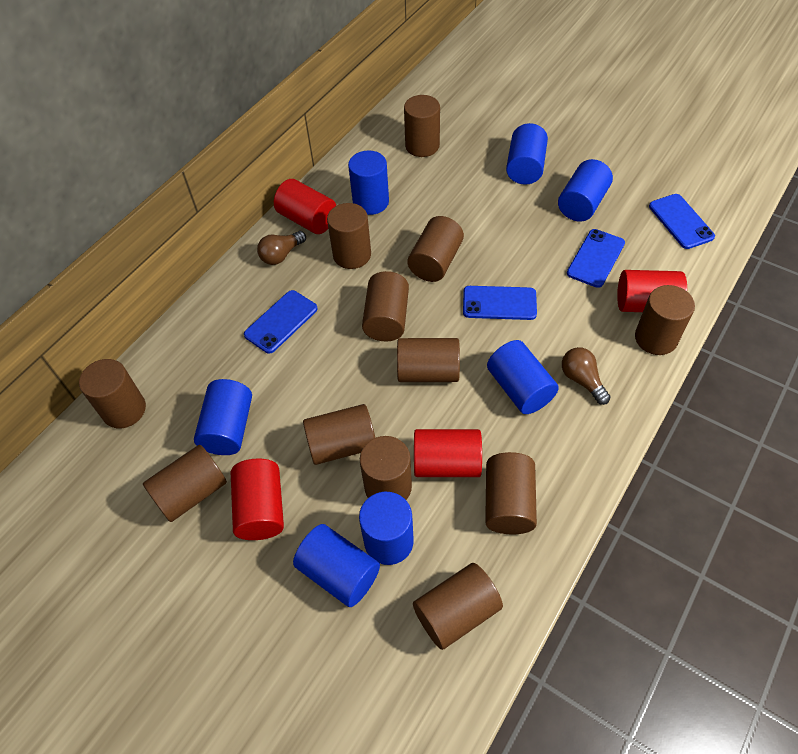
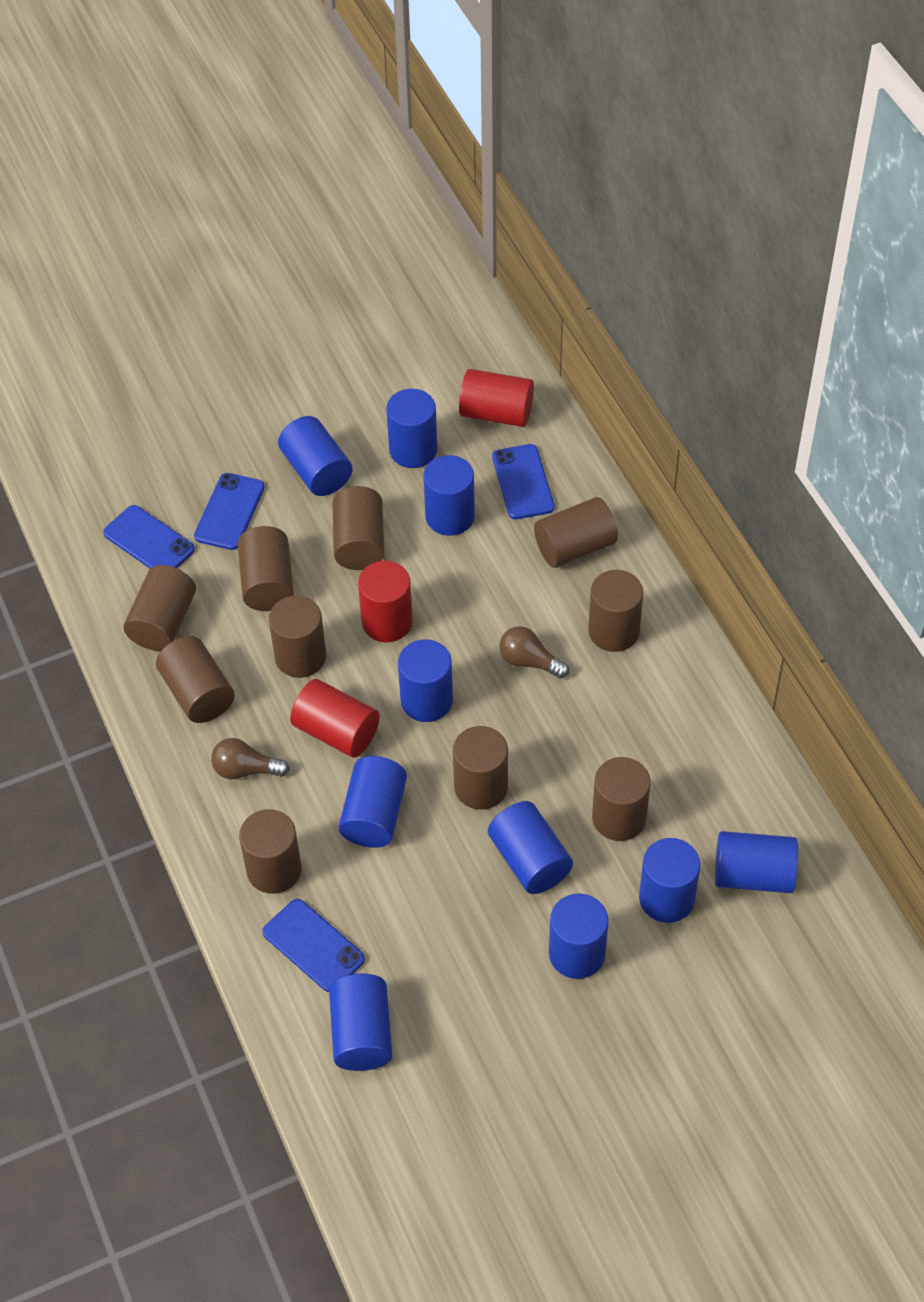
blue cylinder: [194,379,252,455] [293,524,380,607] [348,150,389,215] [359,492,414,565] [487,340,559,414] [506,123,548,185] [558,159,613,221] = 7 -> [278,416,353,496] [329,974,392,1071] [338,756,407,848] [386,389,438,468] [398,639,453,722] [423,455,475,536] [488,801,573,894] [549,893,609,979] [639,838,700,923] [715,831,798,893] = 10
brown cylinder: [79,359,146,428] [143,445,227,522] [303,404,375,465] [327,203,371,269] [360,436,412,500] [362,271,409,341] [397,338,460,382] [404,95,440,157] [408,216,464,282] [413,563,503,650] [485,452,537,535] [635,285,695,355] = 12 -> [123,565,196,651] [156,636,235,723] [238,526,294,611] [239,809,302,894] [269,596,326,678] [332,486,385,570] [453,726,508,810] [534,497,618,568] [588,570,643,652] [592,757,651,841] = 10
red cylinder: [231,458,284,540] [274,179,336,234] [414,429,482,477] [617,270,687,312] = 4 -> [290,679,380,758] [358,561,413,643] [459,369,534,427] = 3

